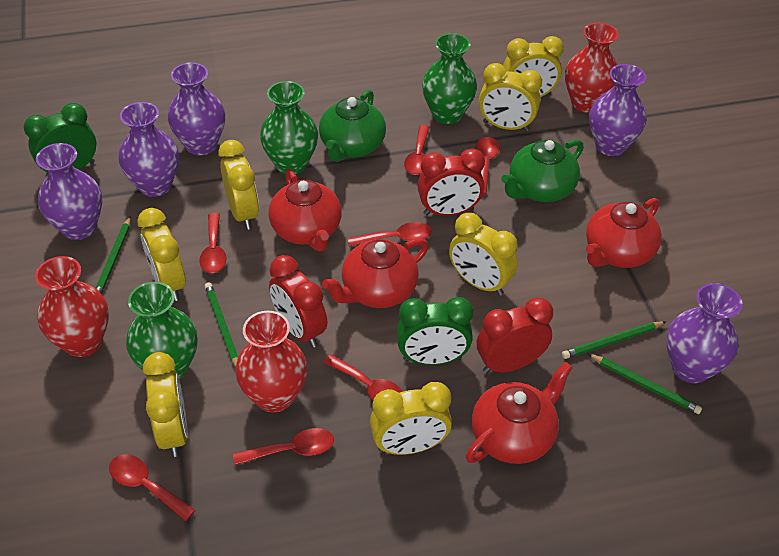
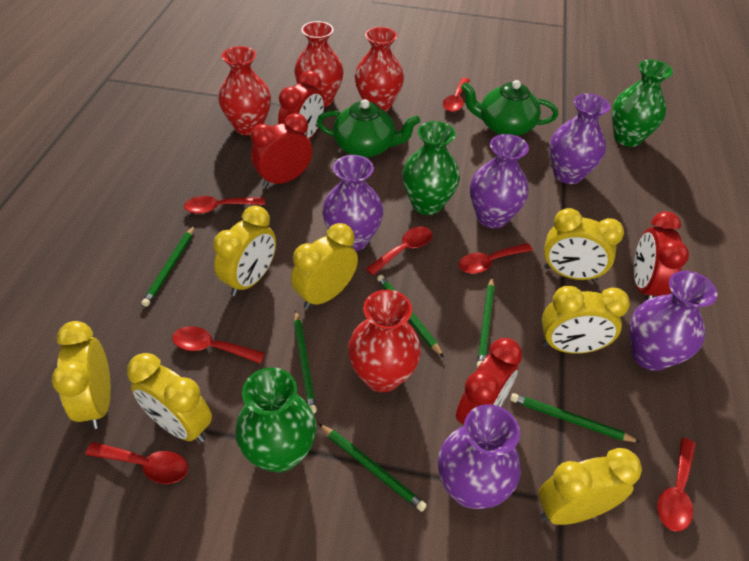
green clock: [24,103,96,177] [397,297,473,365] = 2 -> none = 0
green pencil: [96,216,131,294] [205,282,238,367] [562,321,667,359] [588,354,702,414] = 4 -> [141,225,195,307] [294,310,317,414] [318,423,427,512] [377,275,444,358] [477,277,494,368] [510,393,641,443] = 6
red clock: [269,255,327,348] [418,148,485,216] [477,297,553,374] = 3 -> [251,113,312,187] [278,71,325,139] [456,338,522,425] [634,211,689,300] = 4
red teapot: [269,169,342,252] [322,239,428,308] [466,362,573,464] [586,198,662,268] = 4 -> none = 0
red vase: [35,256,109,357] [235,311,307,413] [565,23,619,112] = 3 -> [218,46,271,135] [294,21,344,107] [348,290,421,392] [355,27,404,112] = 4

